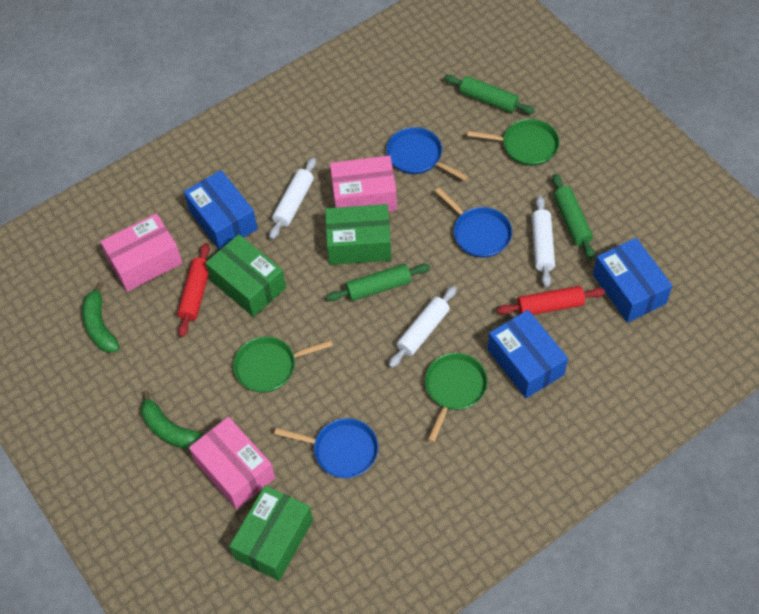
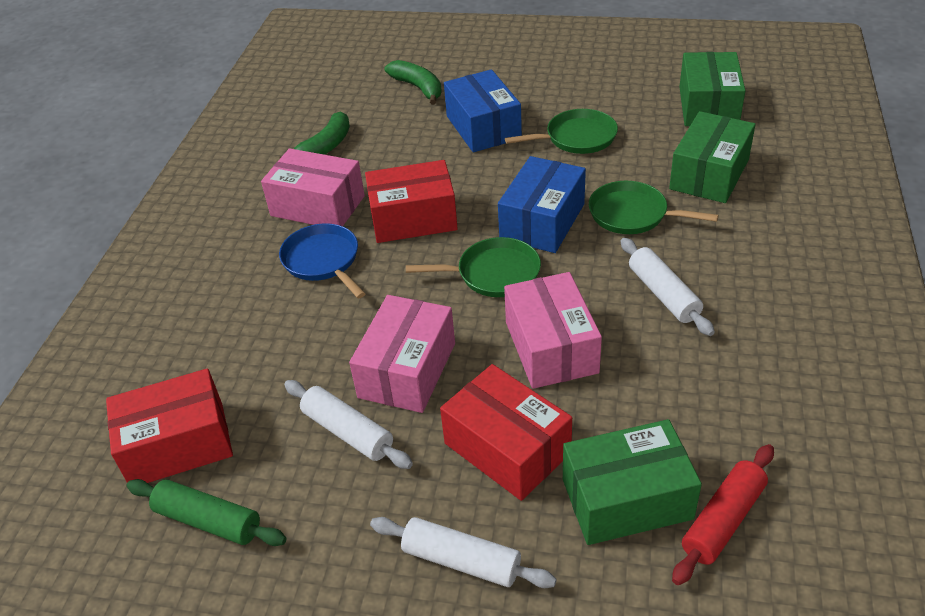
blue box: [184,170,258,250] [488,310,568,398] [593,238,672,323] = 3 -> [444,69,522,152] [498,156,586,253] = 2
blue pan: [274,418,378,478] [386,127,468,181] [435,188,512,258] = 3 -> [279,223,365,299] = 1
green rolling pin: [326,264,430,301] [444,75,535,114] [552,174,595,260] = 3 -> [127,479,287,546] = 1
red box: none = 0 -> [106,368,233,483] [365,160,458,243] [440,364,572,501] = 3
red rolling pin: [177,243,210,337] [497,286,605,315] = 2 -> [672,444,774,585] = 1

